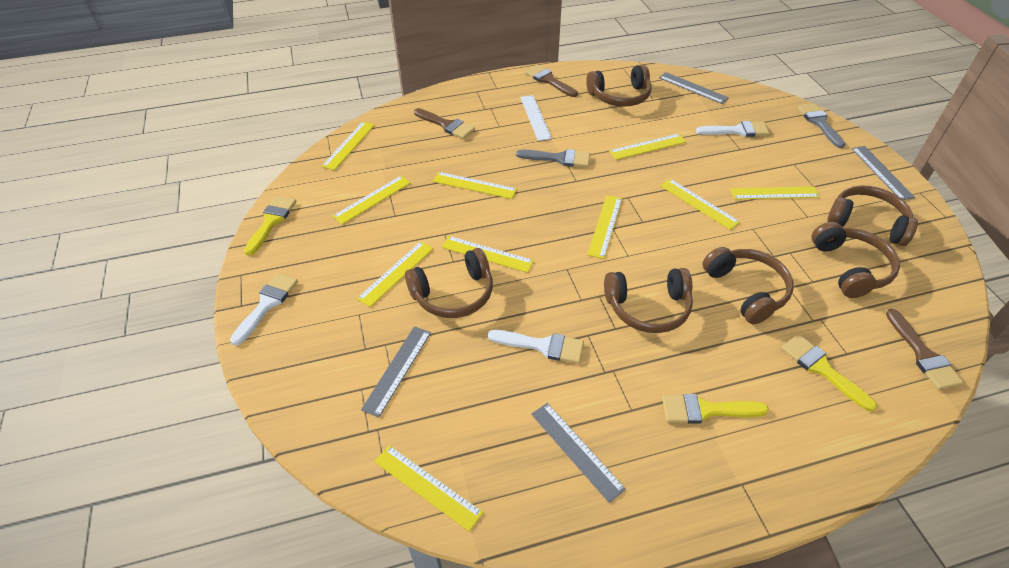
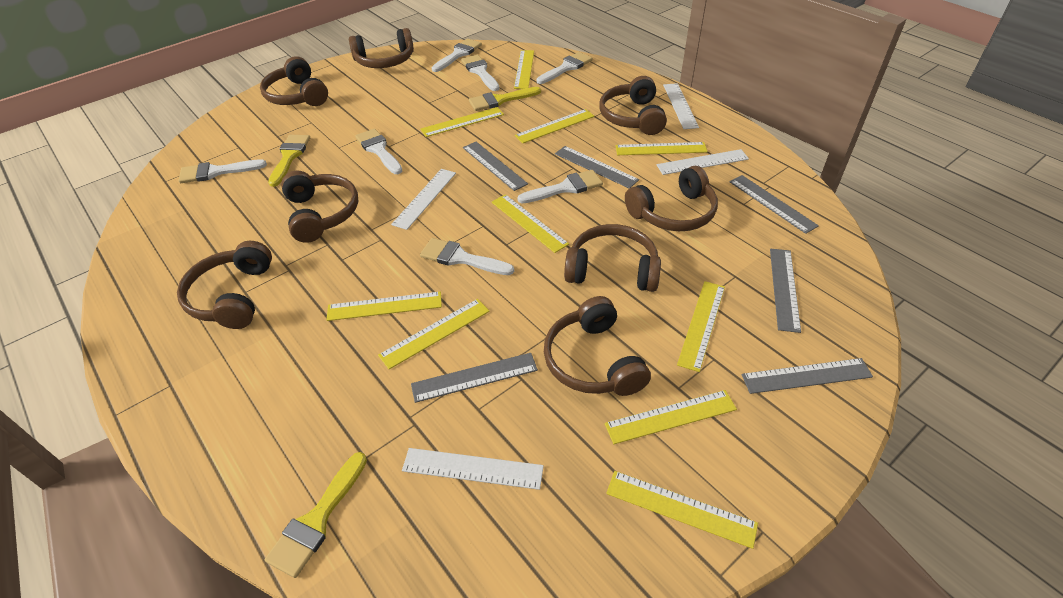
brown brush: [414,108,475,139] [525,65,578,97] [886,309,963,390] = 3 -> none = 0
brown headphones: [405,248,493,318] [586,65,651,107] [604,268,693,333] [702,247,794,324] [812,222,900,298] [827,185,918,246] = 6 -> [177,241,272,329] [260,56,328,106] [281,171,358,243] [349,28,414,68] [544,296,651,396] [564,224,661,292] [599,76,667,135] [625,166,718,231] = 8
grey brush: [516,149,590,167] [797,103,845,148] = 2 -> none = 0
grey ruler: [361,326,431,417] [531,403,626,503] [659,72,729,104] [851,146,915,200] = 4 -> [411,353,538,403] [463,142,528,191] [555,146,639,188] [730,175,819,234] [742,358,873,394] [770,249,801,333] = 6
white brush: [230,273,298,346] [488,330,584,363] [696,121,770,137] = 3 -> [178,159,267,183] [355,129,402,174] [420,238,514,275] [432,39,482,72] [461,55,500,91] [517,170,603,203] [537,52,593,84] = 7
white ruler: [520,95,552,141] = 1 -> [391,169,456,230] [402,448,544,490] [657,149,749,175] [663,83,699,129] = 4

